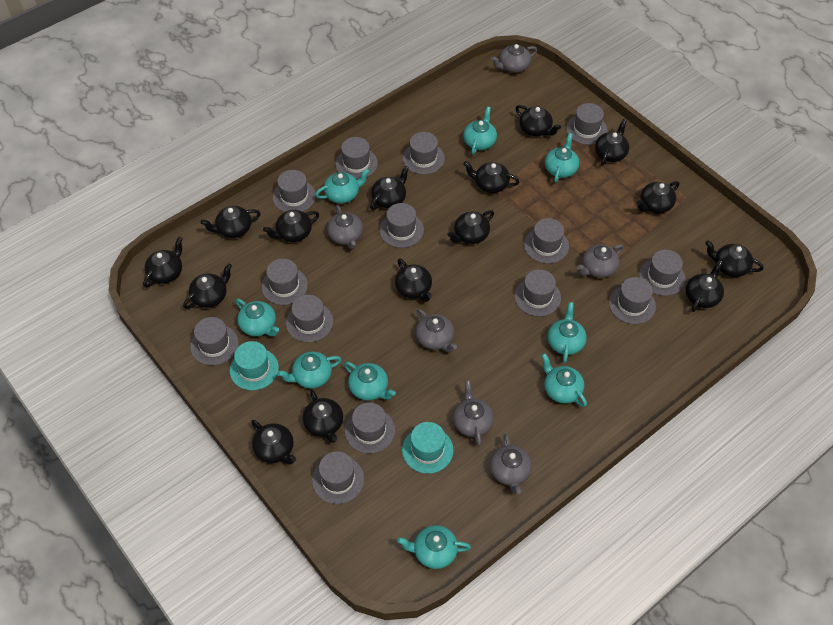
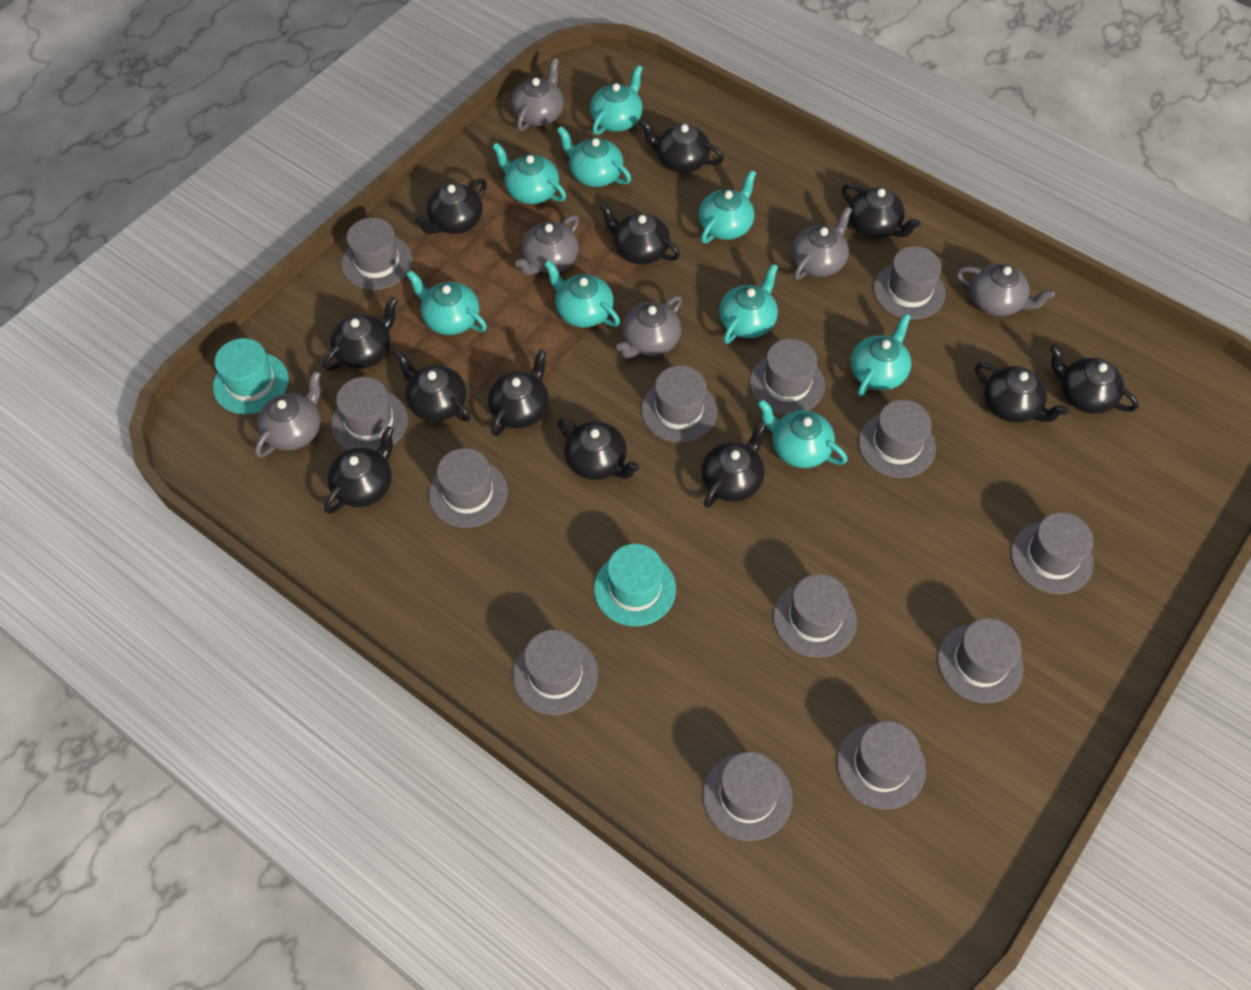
black teapot: [143,237,183,287] [183,263,232,309] [200,206,261,238] [251,420,296,465] [263,210,319,242] [303,390,343,443] [370,166,409,210] [395,258,432,302] [447,210,494,244] [463,161,519,193] [515,105,561,136] [595,119,629,165] [637,181,679,213] [686,260,724,312] [705,240,764,277] = 15 -> [323,297,398,371] [324,426,394,514] [394,350,471,421] [414,179,487,234] [488,348,549,436] [557,419,640,480] [600,202,680,264] [639,119,724,173] [701,421,767,508] [842,183,920,238] [975,363,1069,423] [1050,345,1139,414] = 12
grey hat: [190,317,239,365] [262,259,308,305] [272,170,316,212] [286,295,333,342] [312,451,364,504] [335,137,378,180] [345,402,395,454] [379,203,424,248] [403,132,445,175] [514,269,561,316] [524,218,569,264] [566,103,608,145] [609,277,656,324] [639,250,685,296] = 14 -> [331,377,408,451] [342,218,413,290] [429,448,508,528] [513,630,598,715] [641,366,717,443] [703,752,793,841] [750,339,825,414] [773,574,857,658] [837,721,926,809] [858,400,936,478] [873,246,946,319] [938,618,1024,703] [1011,513,1094,594] = 13

